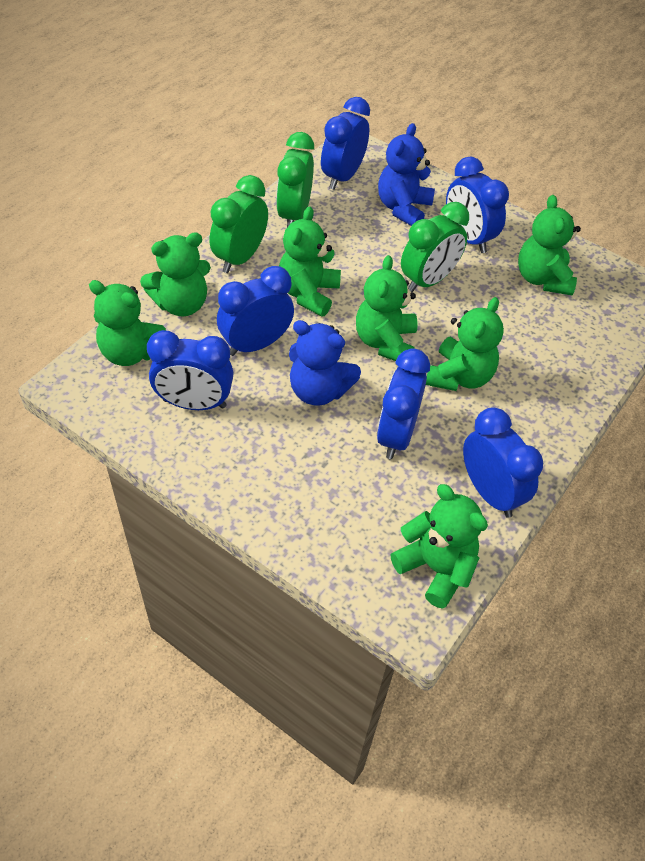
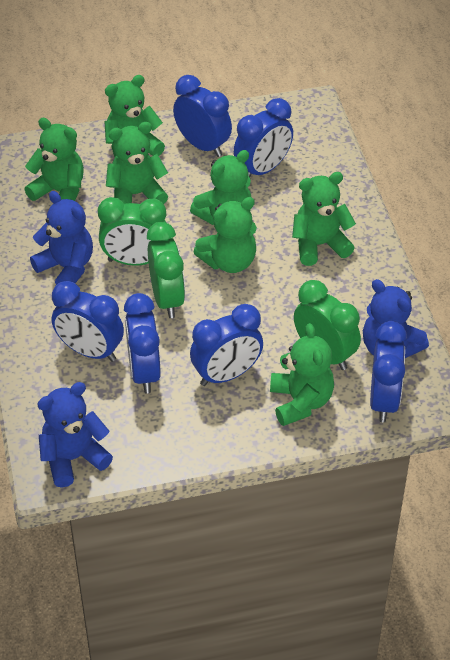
blue teddy bear: [289,320,361,405] [378,123,435,226] = 2 -> [30,191,93,285] [38,382,113,488] [363,279,429,358] = 3

